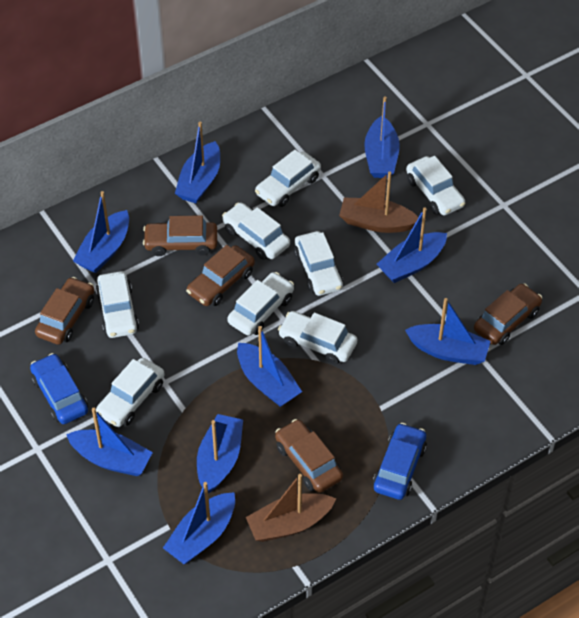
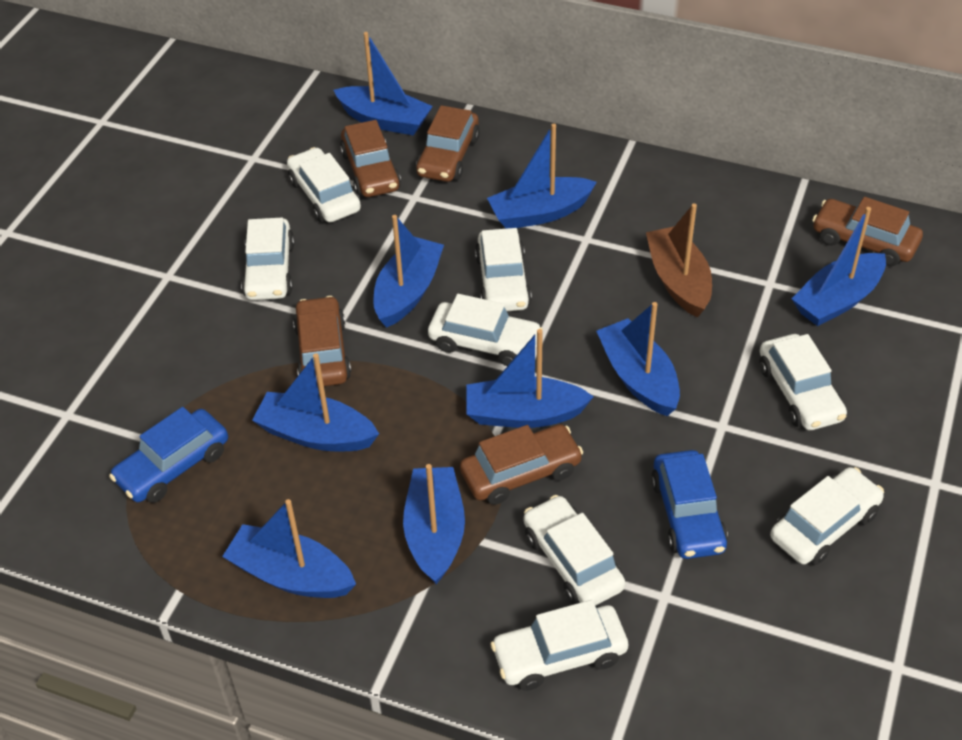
brown boat: [246,474,336,542] [339,171,418,233] = 2 -> [646,204,712,318] = 1

